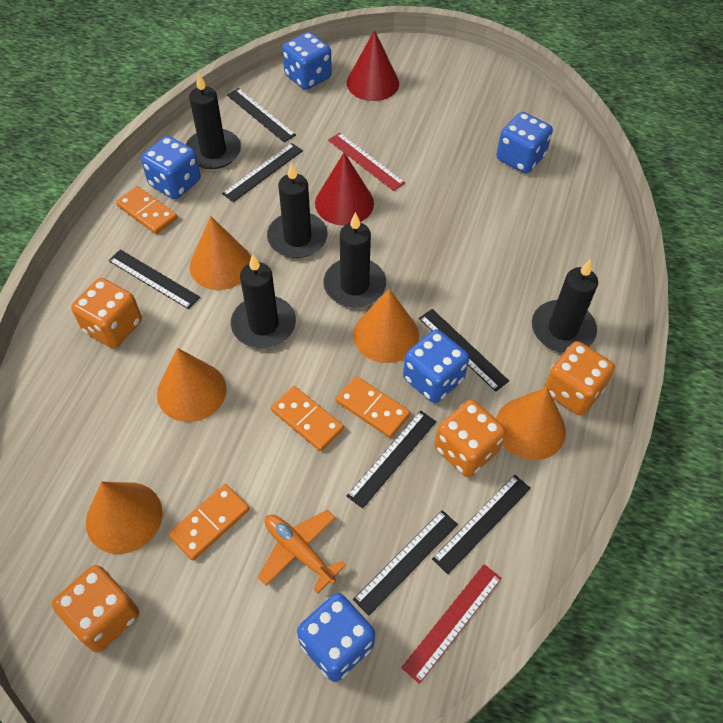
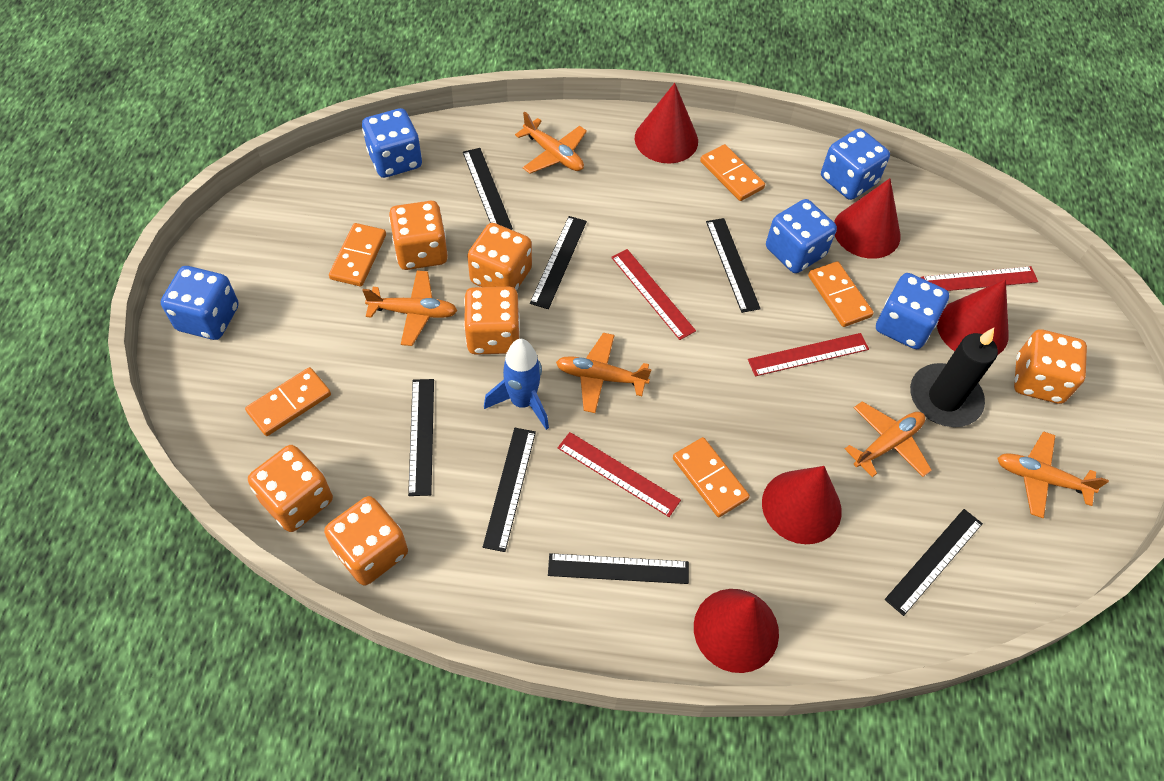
black candle: [186,72,241,169] [231,254,296,348] [267,162,328,258] [323,212,386,307] [532,259,598,353] = 5 -> [910,328,998,427] = 1
blue rocket: none = 0 -> [484,339,549,430] = 1
orange cone: [86,482,163,554] [157,348,227,422] [190,216,251,290] [353,289,419,363] [496,387,566,460] = 5 -> none = 0
orange dice: [52,565,139,653] [71,278,142,348] [435,400,506,477] [544,341,615,415] = 4 -> [248,445,333,532] [324,496,408,586] [389,201,448,270] [464,287,520,355] [467,223,532,291] [1014,329,1087,404] = 6
orange domino: [116,186,177,234] [168,484,250,561] [271,386,344,451] [336,376,410,438] = 4 -> [245,367,331,436] [329,223,386,286] [673,437,750,517] [700,144,765,201] [808,261,874,327] = 5
orange plane: [258,510,346,593] = 1 -> [362,270,458,346] [515,111,587,173] [556,333,652,413] [845,401,932,477] [997,431,1109,518] = 5
red cone: [315,152,374,226] [347,30,399,101] = 2 -> [635,83,698,163] [694,589,779,673] [762,466,842,544] [834,178,901,259] [937,279,1009,355] = 5
red ruler: [328,133,405,191] [401,564,502,684] = 2 -> [558,432,681,517] [611,249,696,340] [748,333,869,376] [921,266,1038,291] = 4

